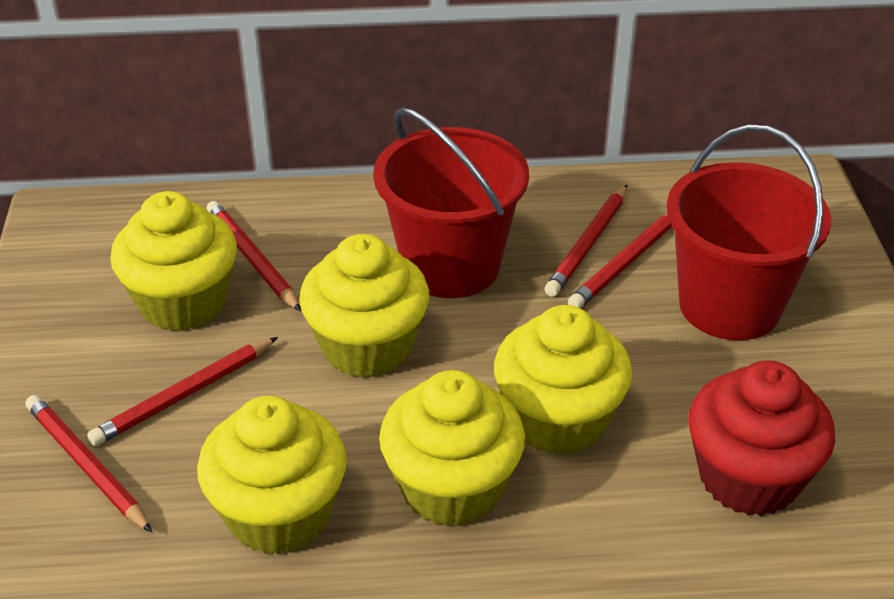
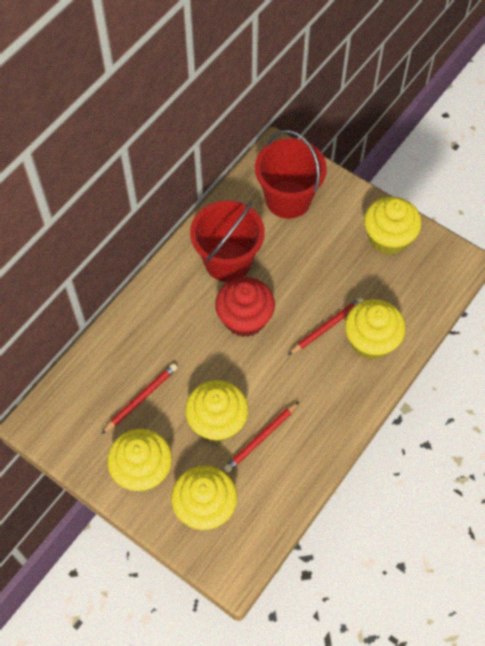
red pencil: [25,395,152,533] [87,337,278,446] [207,201,301,311] [545,185,627,297] [568,214,672,308] = 5 -> [102,363,178,434] [224,402,299,473] [288,298,364,355] = 3

